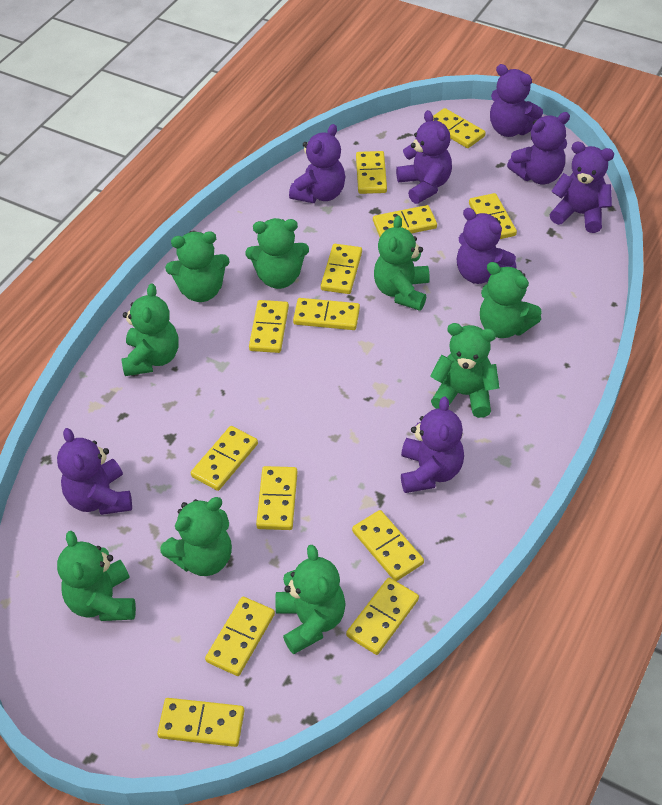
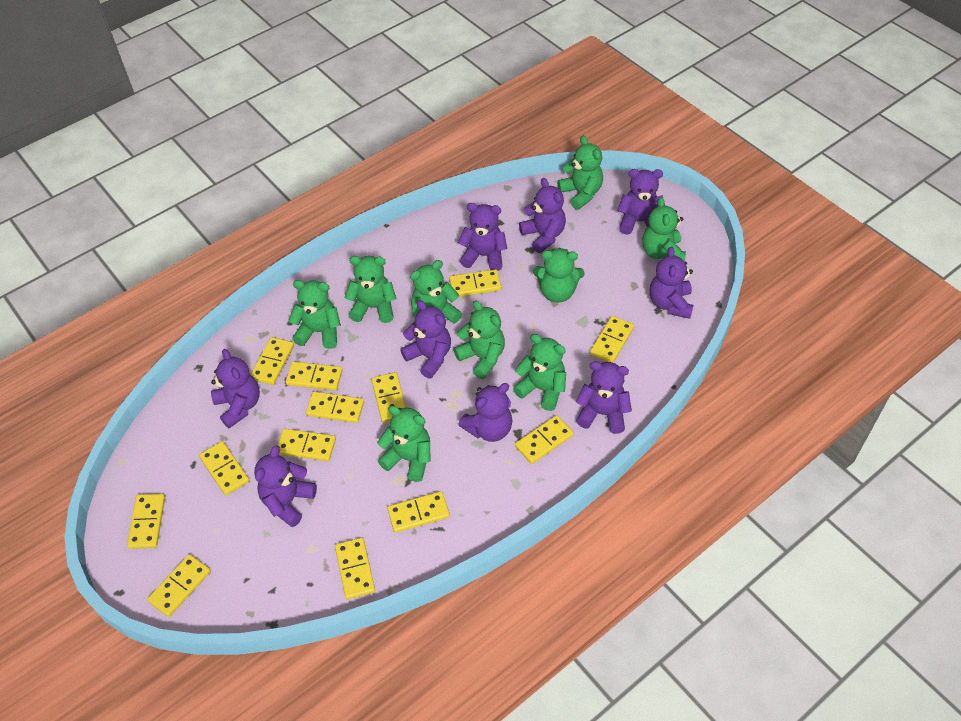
purple teddy bear: [57,428,132,515] [289,124,345,203] [396,110,452,204] [401,396,464,493] [457,208,517,284] [490,64,543,137] [507,112,570,184] [550,142,614,233] = 8 -> [211,349,260,428] [254,446,317,527] [400,300,451,378] [458,203,507,271] [458,383,513,442] [519,178,566,253] [575,361,632,434] [617,169,665,235] [649,246,693,319] = 9

